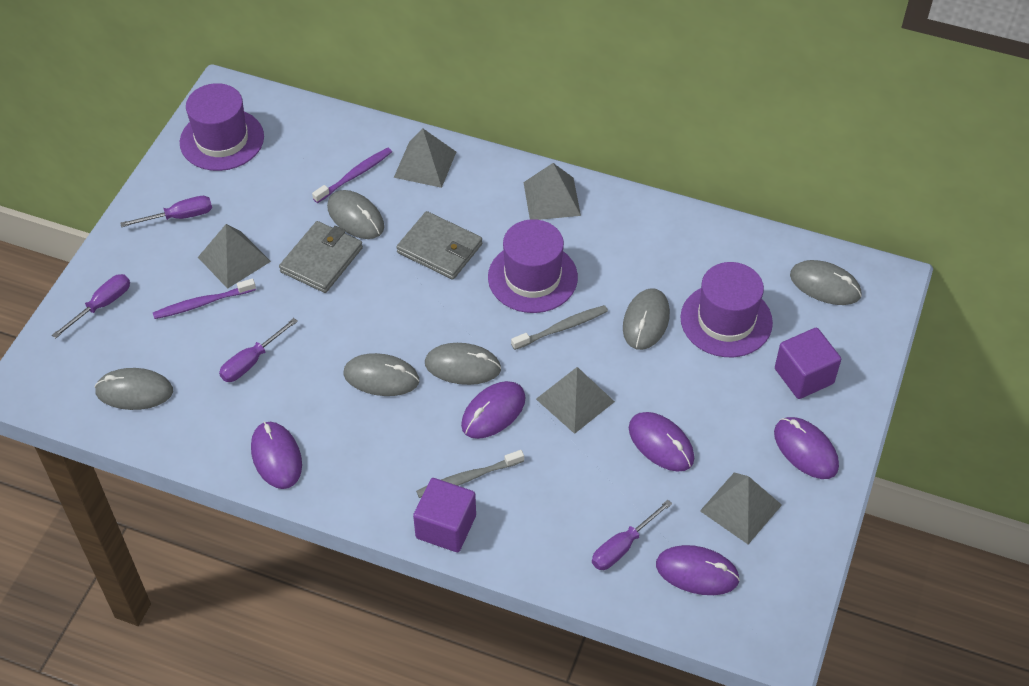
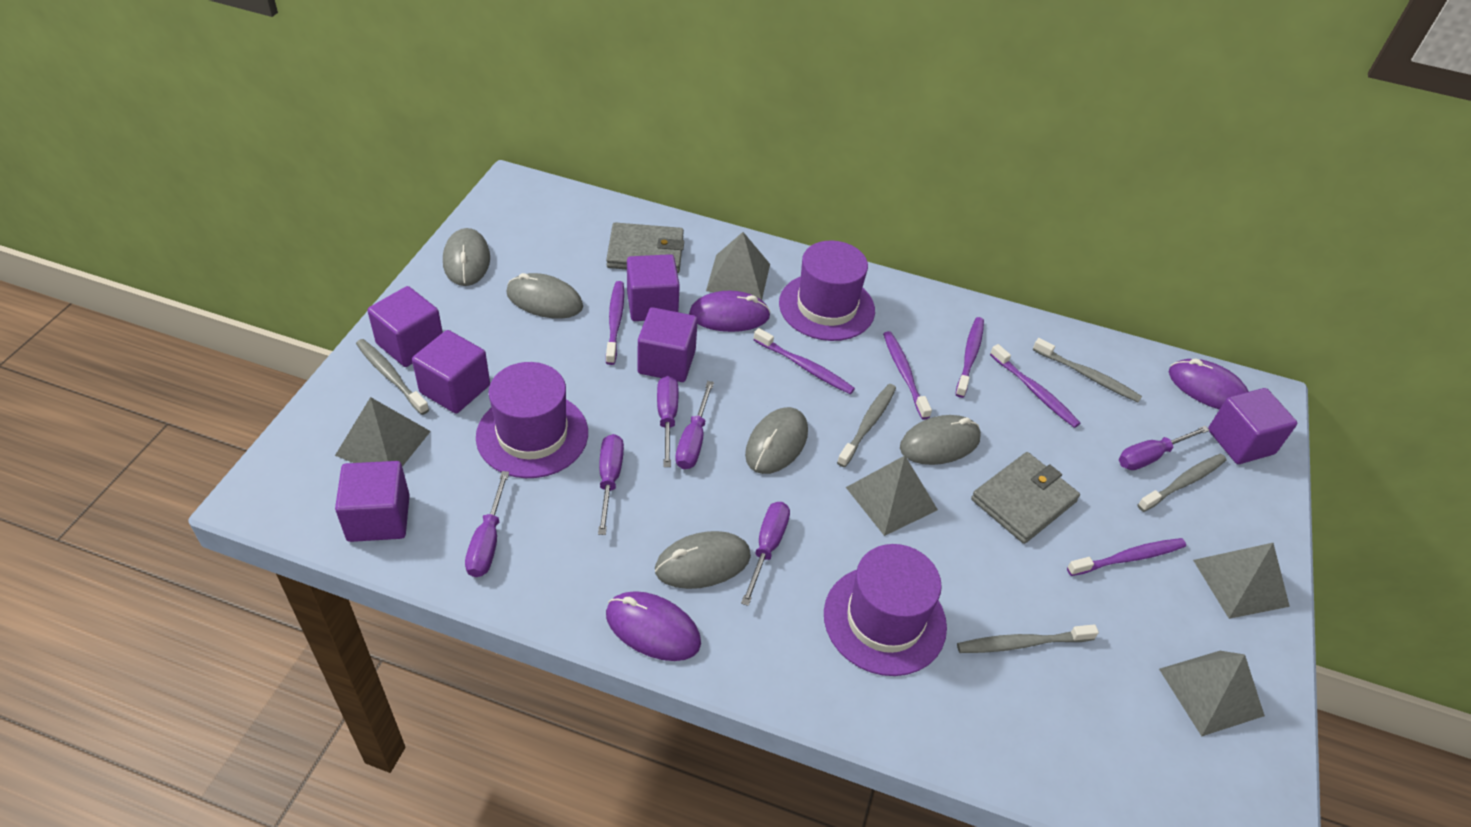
grey mouse: [95,368,173,410] [327,190,384,239] [343,353,419,396] [425,343,501,385] [623,288,670,350] [790,260,862,305] = 6 -> [443,228,490,286] [506,273,583,319] [655,531,751,589] [745,407,808,474] [900,415,981,465] = 5
grey toothbrush: [416,450,524,498] [511,305,608,350] = 2 -> [356,339,429,415] [837,384,896,467] [957,624,1099,653] [1033,338,1142,402] [1138,453,1227,512] = 5
purple cube: [413,478,476,552] [775,328,841,399] = 2 -> [335,461,410,542] [367,286,443,367] [412,330,490,414] [627,254,680,321] [638,307,698,382] [1208,388,1297,464] = 6
purple mouse: [251,421,302,489] [461,381,526,439] [629,412,694,472] [656,545,740,595] [774,417,839,479] = 5 -> [606,591,701,661] [689,291,771,332] [1169,359,1249,410] = 3
purple screwdriver: [52,274,130,338] [120,196,212,227] [219,318,298,382] [592,500,672,570] = 4 -> [465,471,509,577] [598,434,624,535] [657,376,679,467] [675,381,714,469] [741,502,790,606] [1119,426,1210,470] = 6
purple toothbrush: [153,279,256,319] [312,148,392,203] = 2 -> [606,281,624,365] [753,328,855,394] [883,331,932,419] [955,317,984,398] [990,344,1080,428] [1067,538,1186,576] = 6

